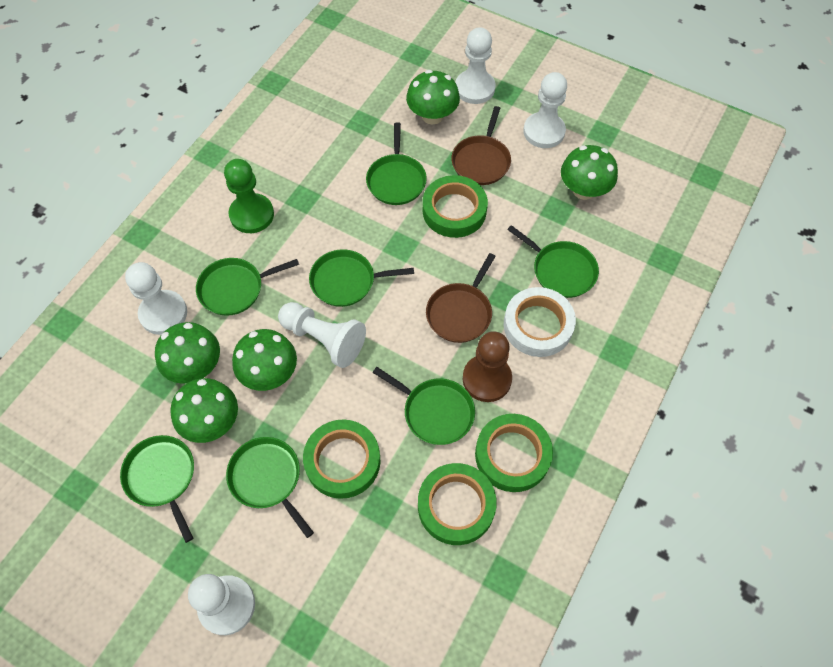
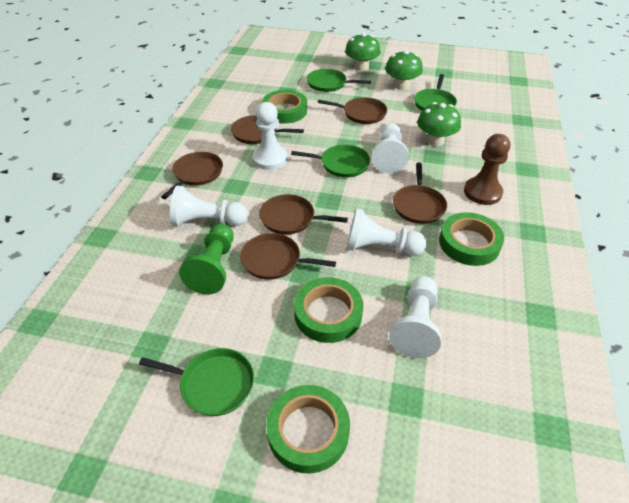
brown pan: [426,253,496,343] [451,106,511,185] = 2 -> [161,152,223,199] [231,115,304,144] [240,233,336,280] [259,194,348,235] [318,97,387,124] [393,162,447,224] = 6
green mushroom: [155,322,220,384] [170,378,238,443] [232,329,297,391] [406,70,460,124] [561,145,618,200] = 5 -> [345,33,381,71] [385,50,423,90] [417,102,461,146] = 3
green pan: [120,435,194,543] [196,258,299,316] [226,437,314,538] [309,249,414,307] [366,122,427,205] [373,367,475,445] [507,225,599,298] = 7 -> [139,348,254,416] [291,145,370,177] [307,69,371,92] [414,74,457,110] = 4
white tape: [504,287,576,357] = 1 -> none = 0

